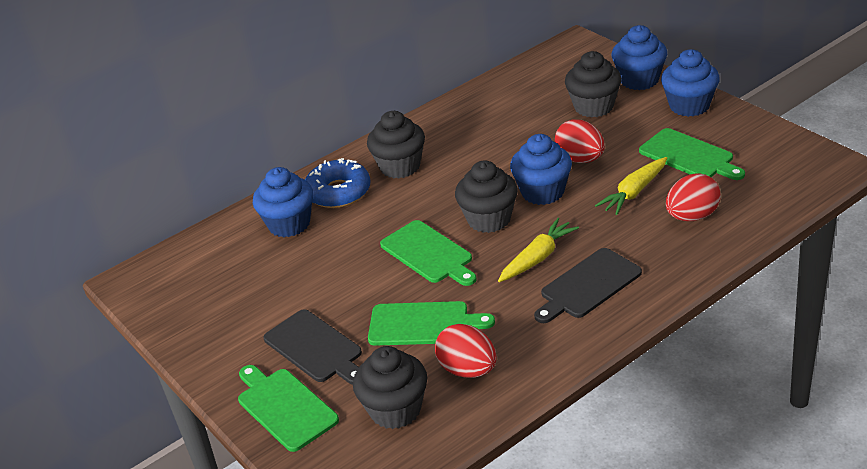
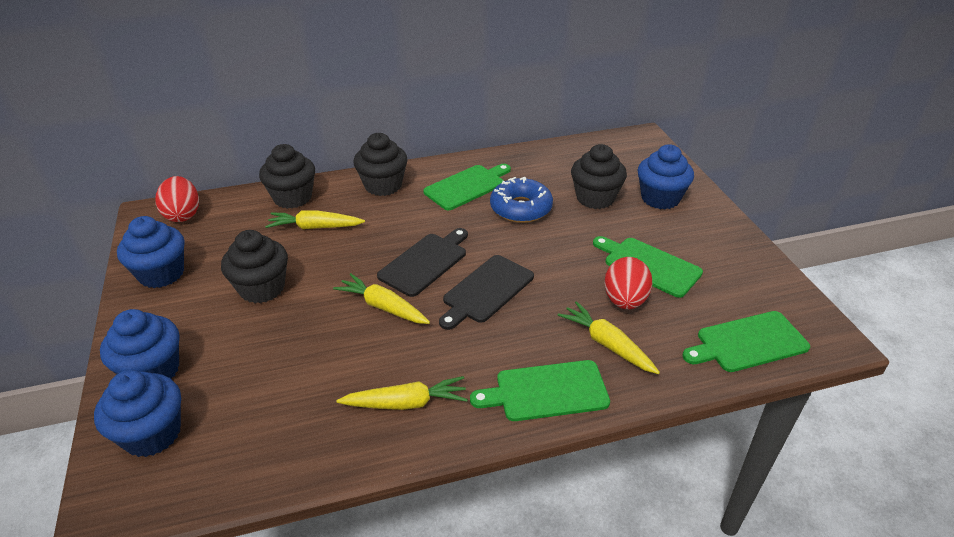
red egg: [435,324,497,378] [555,119,605,163] [666,173,721,221] = 3 -> [155,176,199,222] [604,257,652,309] = 2
yellow carrot: [498,218,579,282] [595,157,667,215] = 2 -> [265,211,365,229] [333,273,430,324] [336,376,468,410] [558,301,660,374] = 4

